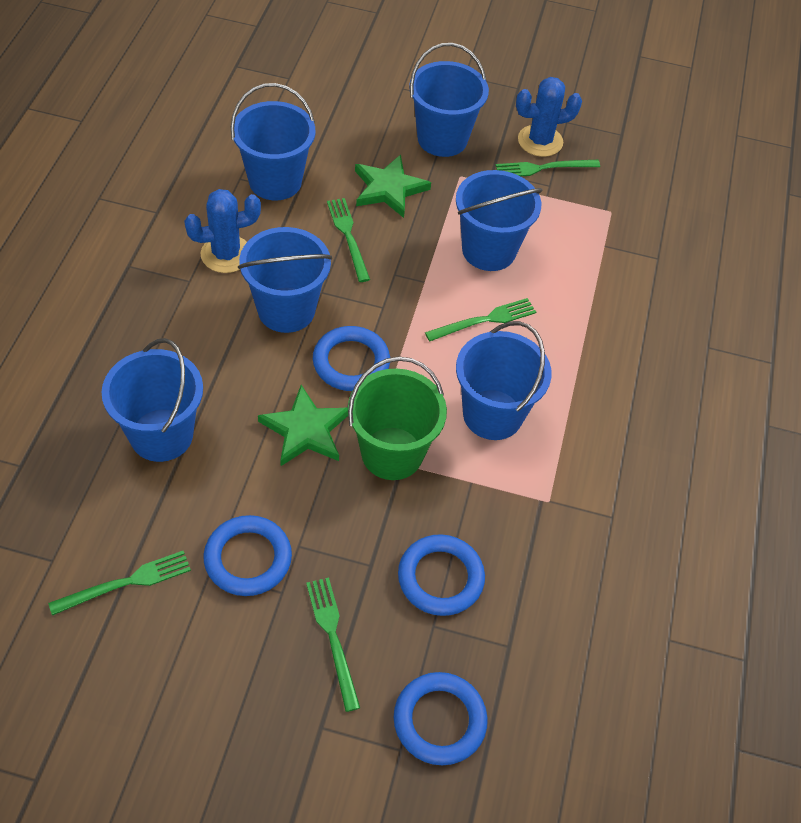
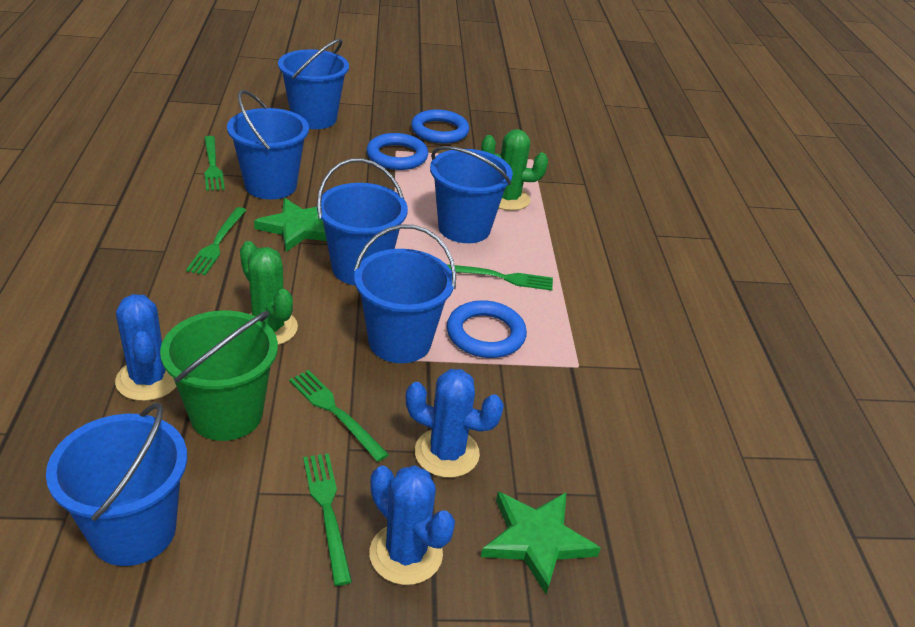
blue cactus: [184,189,261,273] [516,77,582,157] = 2 -> [115,294,177,401] [369,465,455,585] [406,369,504,478] = 3
blue ring: [204,515,292,596] [313,326,390,391] [394,672,488,765] [398,534,485,616] = 4 -> [367,133,428,170] [411,109,469,144] [447,300,527,358] = 3
green cactus: none = 0 -> [240,241,298,345] [481,129,548,211] = 2

